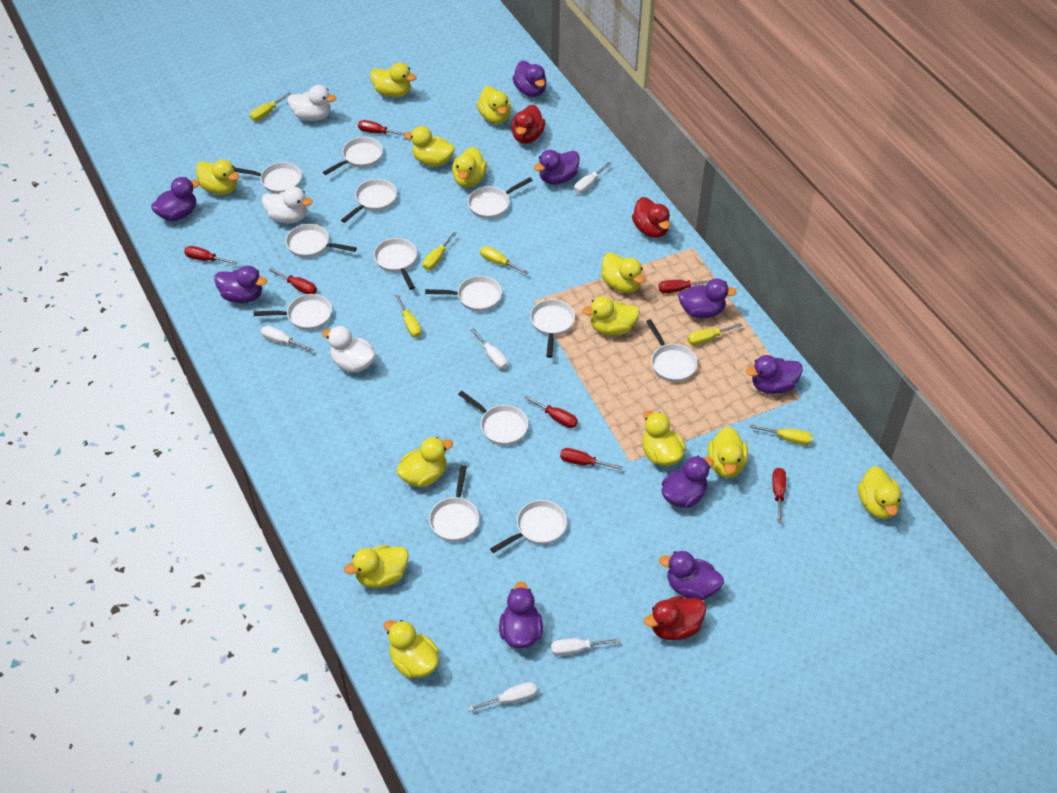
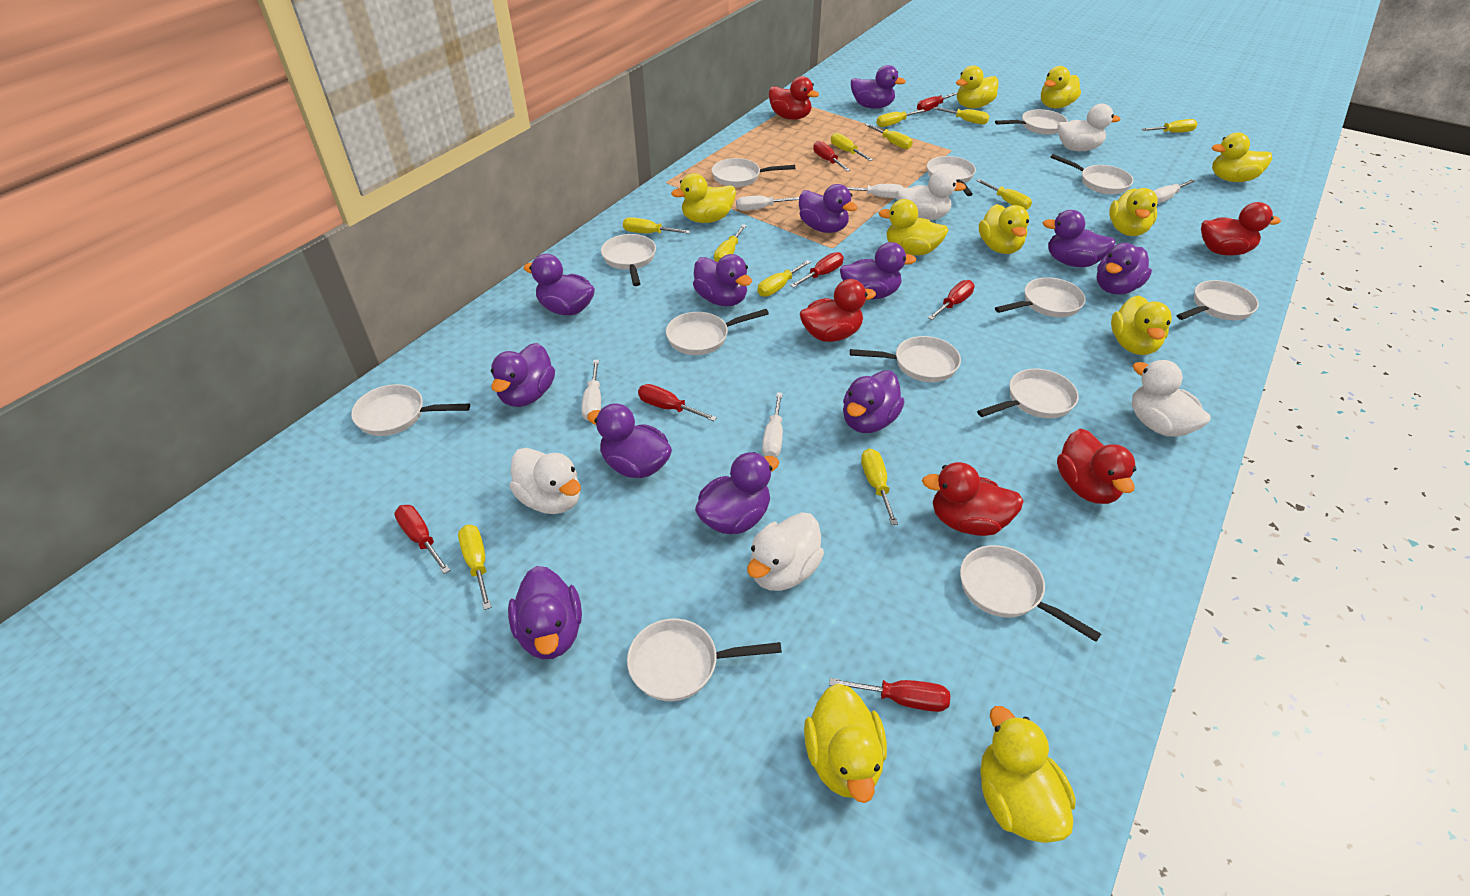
purple duck: [151,177,200,221] [214,266,267,303] [499,581,543,648] [512,61,547,97] [534,150,580,185] [659,551,724,600] [661,456,714,508] [678,279,737,318] [746,355,803,394] = 9 -> [491,343,555,407] [508,566,582,659] [524,254,595,315] [587,403,672,478] [693,254,752,306] [695,452,779,534] [799,184,857,233] [840,242,916,300] [843,370,905,433] [851,65,906,109] [1043,210,1116,267] [1096,243,1152,295] = 12
red duck: [511,105,545,144] [632,197,670,238] [644,596,706,640] = 3 -> [769,76,819,120] [799,279,876,342] [922,462,1024,536] [1057,429,1136,504] [1201,202,1281,256] = 5
white duck: [262,187,313,224] [288,85,337,121] [322,326,375,372] = 3 -> [510,448,581,514] [747,512,824,591] [896,170,966,221] [1057,103,1120,151] [1132,360,1211,437] = 5
yellow duck: [196,160,239,195] [344,545,409,588] [370,63,416,97] [384,620,439,678] [396,437,453,487] [404,126,455,166] [452,147,487,187] [477,86,511,124] [582,296,640,335] [601,252,645,293] [642,410,686,466] [708,427,748,478] [858,466,901,519] = 13 -> [671,173,736,223] [804,683,887,803] [878,199,949,255] [956,65,999,108] [979,204,1029,254] [981,706,1076,843] [1041,66,1081,109] [1109,188,1158,236] [1111,295,1172,355] [1212,133,1272,182] = 10
yellow screwdriver: [250,92,291,121] [395,295,422,338] [423,232,457,270] [480,246,529,275] [688,323,743,345] [750,424,813,445] = 6 -> [458,525,491,610] [623,217,690,234] [714,224,747,262] [757,260,811,297] [831,132,873,161] [861,448,898,525] [866,124,913,149] [876,109,925,127] [933,107,989,124] [976,179,1032,210] [1142,119,1197,133] = 11

